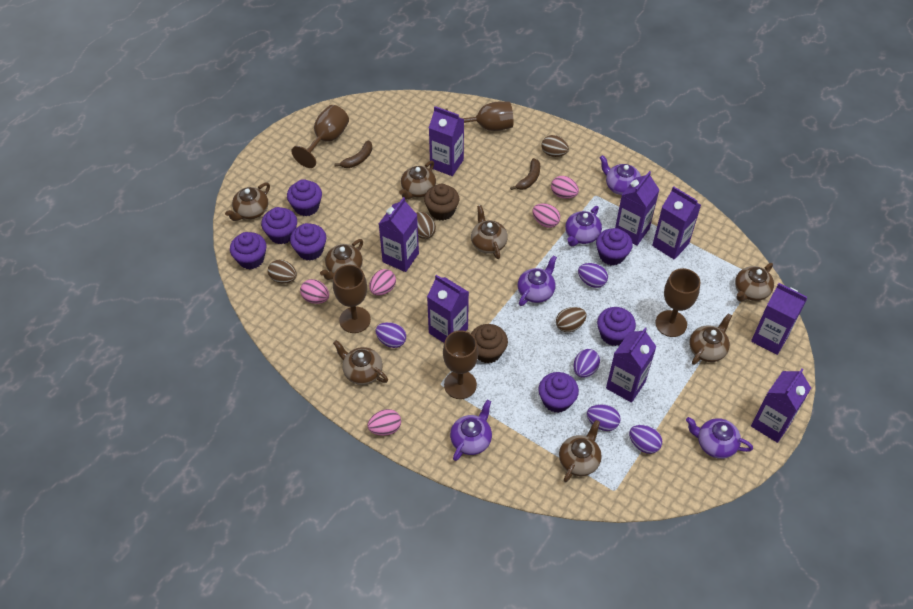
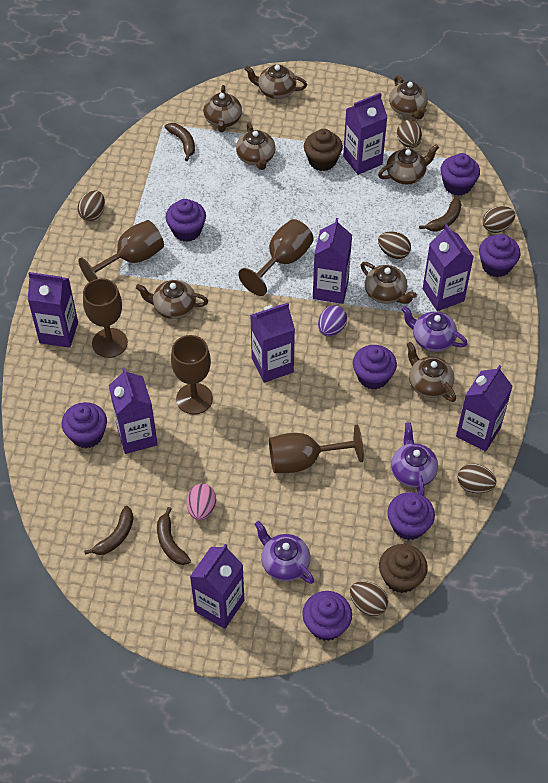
brown banana: [334,140,372,168] [510,158,540,190] = 2 -> [84,506,133,555] [157,507,191,565] [165,123,195,161] [419,198,462,232] = 4
brown egg: [268,260,297,284] [416,212,436,239] [541,135,569,157] [556,307,586,332] = 4 -> [77,190,105,221] [350,581,388,616] [378,231,411,259] [397,120,422,148] [457,464,496,493] [483,206,515,233] = 6
pink egg: [300,279,329,304] [367,409,401,436] [369,269,396,296] [532,203,560,228] [551,176,579,199] = 5 -> [187,484,216,520] = 1
purple egg: [375,322,406,348] [573,349,600,378] [578,263,608,288] [587,404,621,431] [629,425,662,454] = 5 -> [318,305,347,336] = 1
purple teapot: [450,400,492,461] [518,255,557,306] [565,206,602,246] [600,155,641,195] [686,417,753,459] = 5 -> [255,521,314,584] [391,422,438,496] [401,306,468,352] = 3

